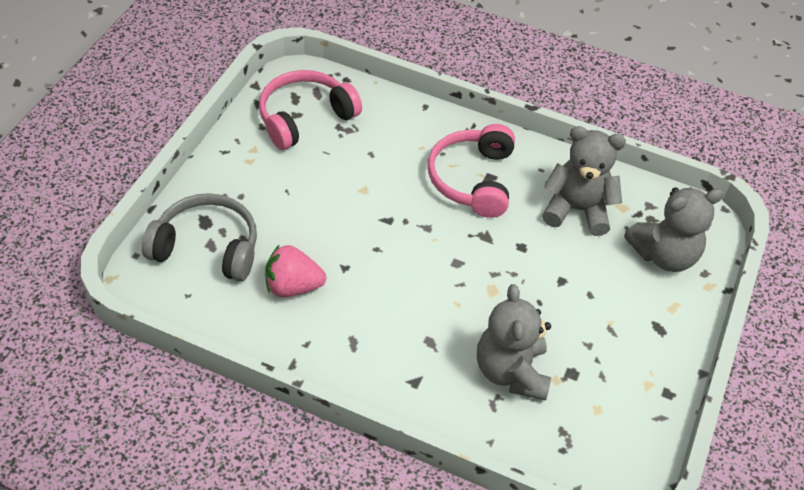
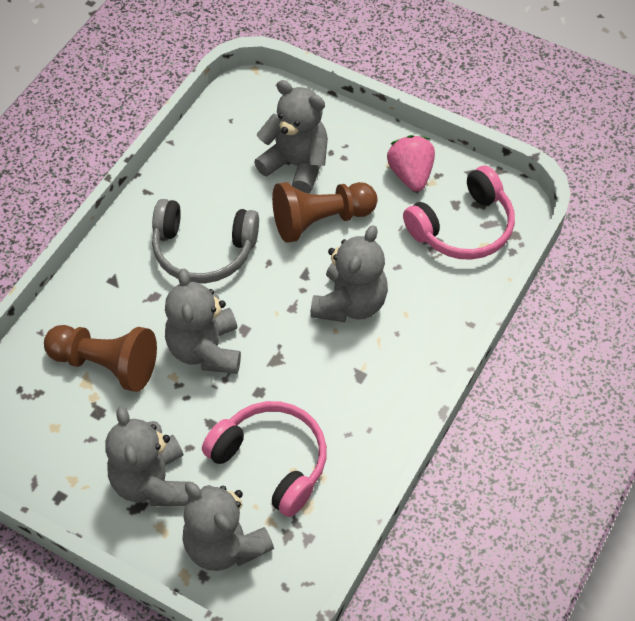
brown pawn: none = 0 -> [44,325,157,392] [272,182,378,243] = 2
grey teddy bear: [477,284,551,400] [542,126,626,236] [624,187,723,272] = 3 -> [105,406,190,506] [165,269,241,374] [183,481,274,571] [254,80,328,193] [310,225,388,322] = 5

